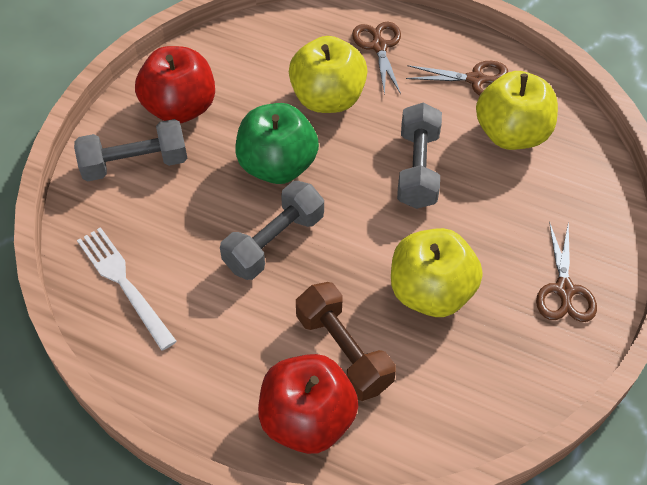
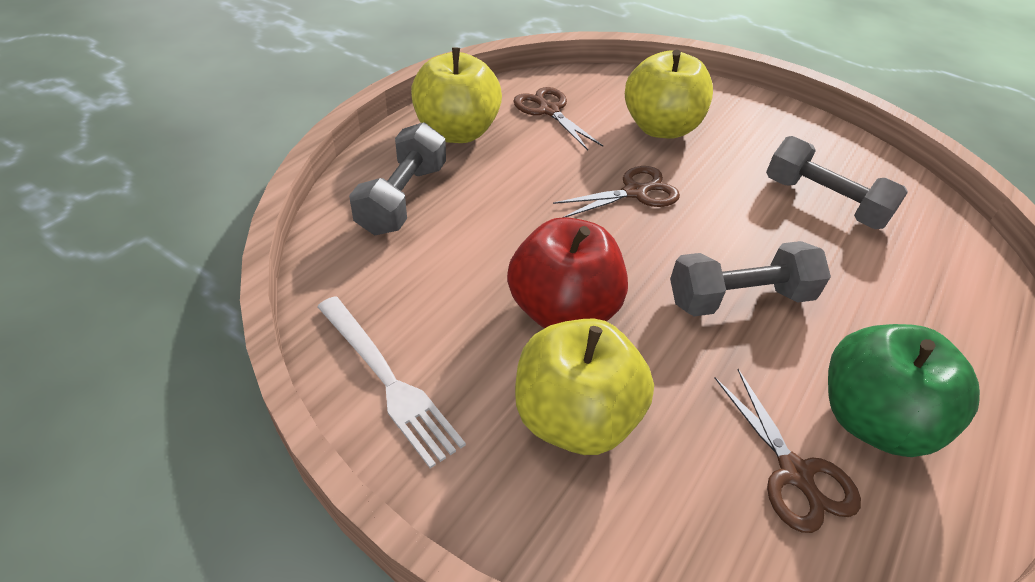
brown dumbbell: [296,282,396,401] = 1 -> none = 0
red apple: [135,46,215,124] [258,354,358,454] = 2 -> [507,217,628,329] = 1

